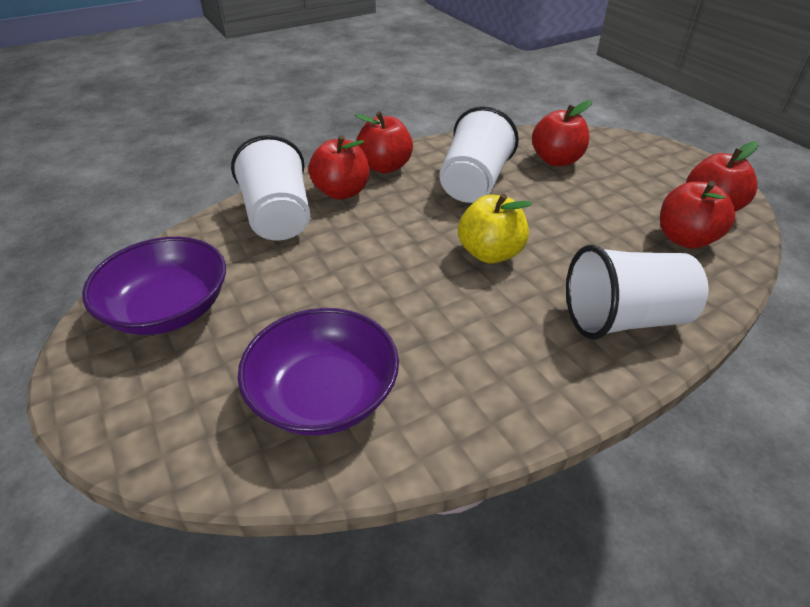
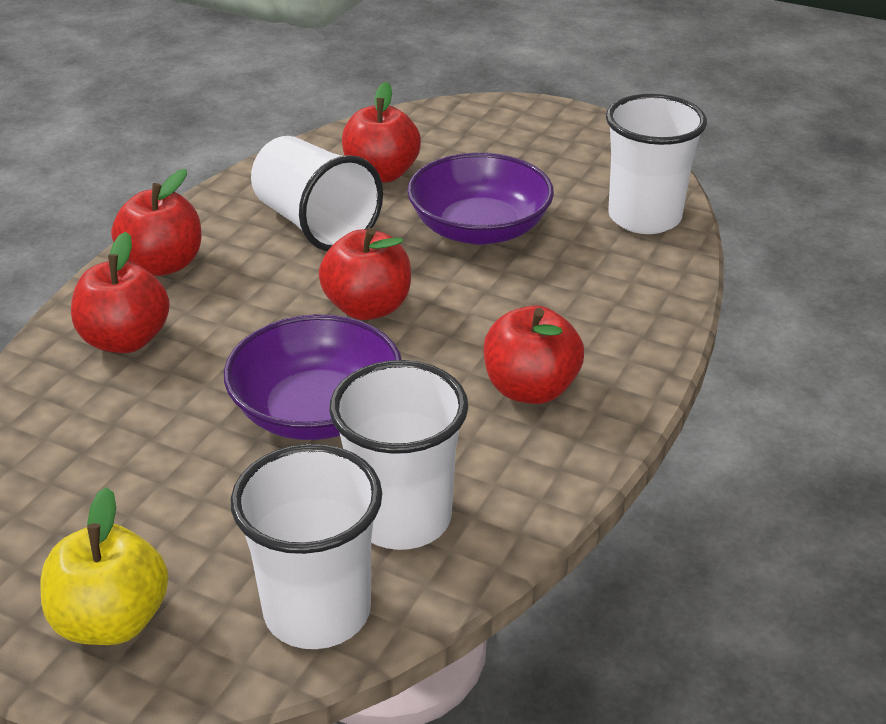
white cup: [231,135,310,240] [439,106,519,203] [566,245,708,340] = 3 -> [230,444,382,649] [251,136,383,251] [329,360,468,550] [606,94,707,234] = 4

